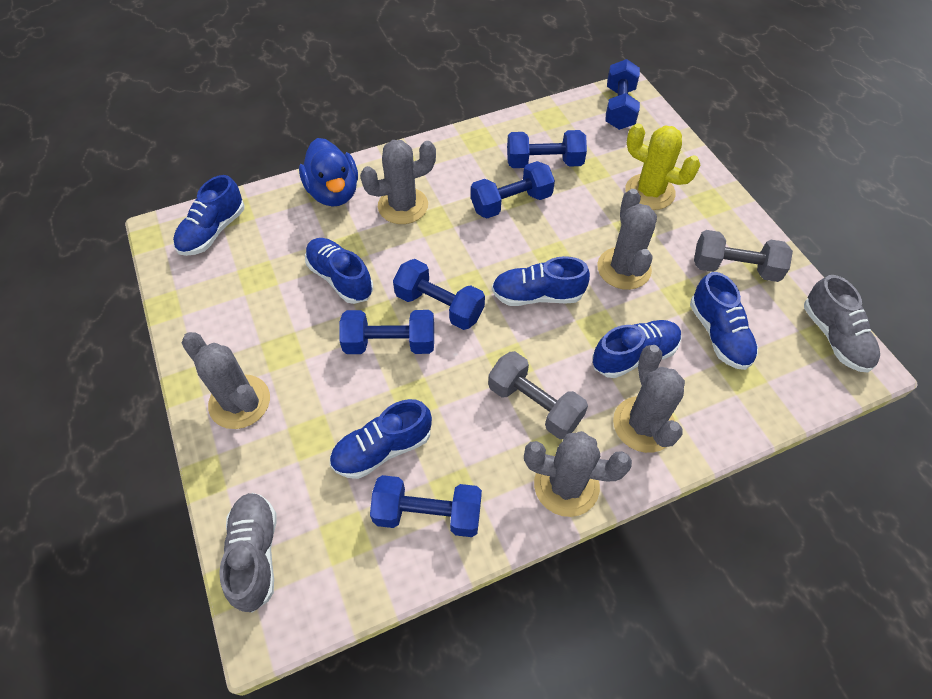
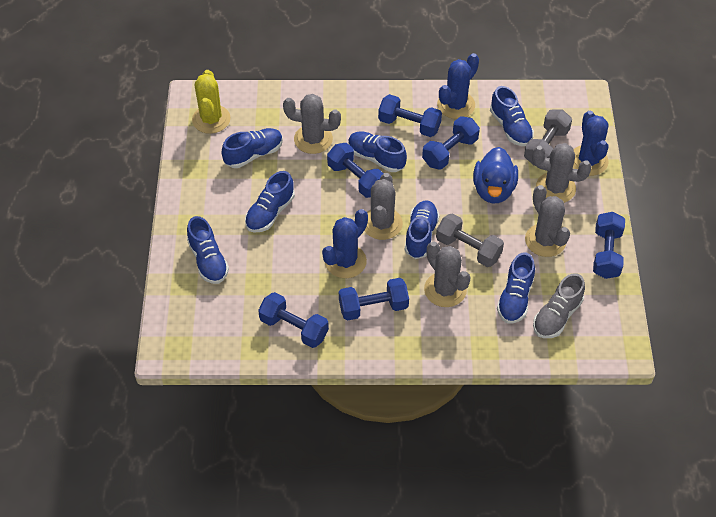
blue cactus: none = 0 -> [322,209,368,278] [437,53,479,119] [573,111,609,176] = 3
blue shoe: [173,175,245,256] [305,238,373,304] [330,399,432,479] [492,256,590,306] [592,320,682,378] [690,272,758,370] = 6 -> [187,216,229,284] [221,128,283,168] [245,171,295,233] [348,131,407,172] [405,200,439,259] [490,86,534,146] [497,252,535,323] = 7
grey shoe: [219,493,276,613] [804,275,880,372] = 2 -> [533,273,585,338] = 1

